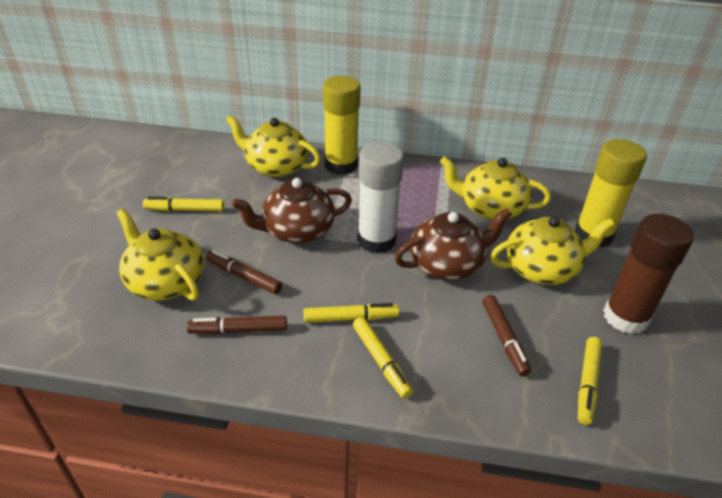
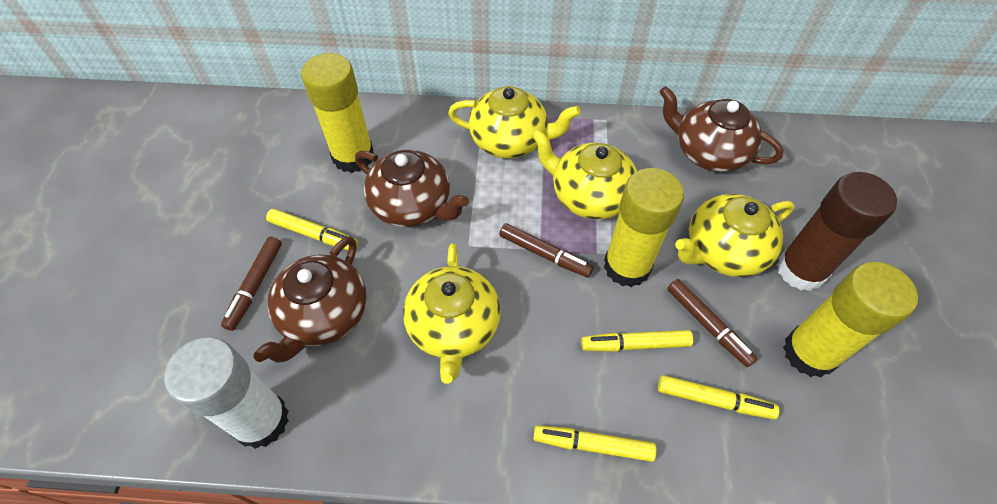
brown teapot: [232,178,352,243] [395,208,512,280] = 2 -> [253,236,367,363] [355,150,469,227] [659,86,784,172] = 3
yellow glue stick: [323,76,361,175] [575,139,647,248] = 2 -> [301,53,374,173] [604,168,684,287] [783,262,918,378] = 3

